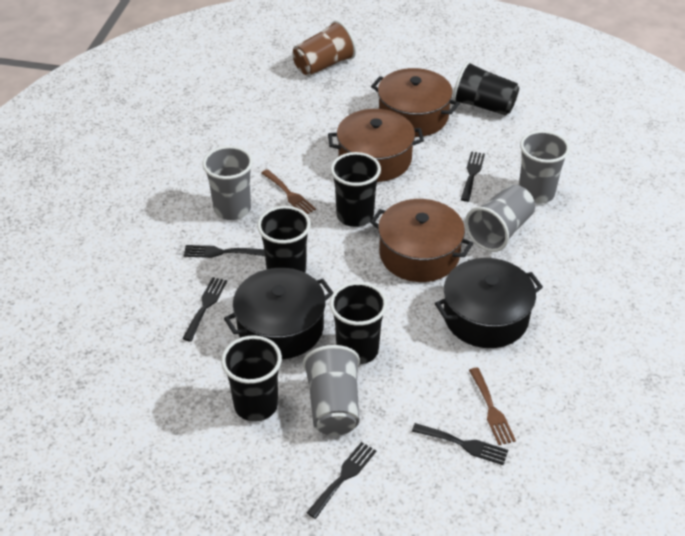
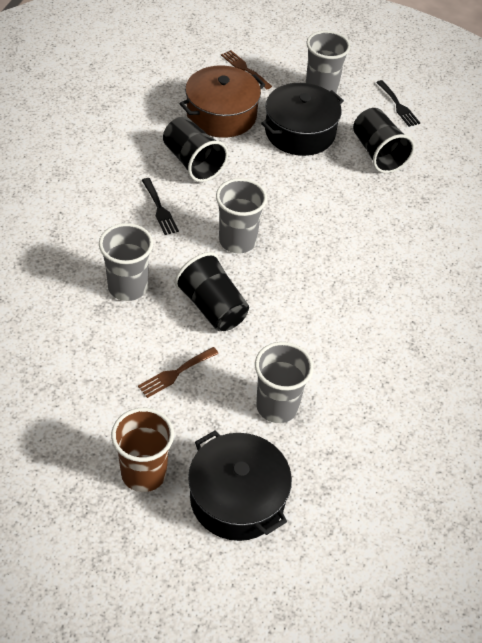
black cup: [221,336,282,422] [257,206,311,273] [330,152,381,227] [330,282,387,365] [453,61,519,116] = 5 -> [163,117,228,182] [175,252,249,331] [353,108,415,173] = 3
black fork: [182,277,227,341] [184,245,265,258] [307,442,376,519] [412,423,508,465] [461,151,485,202] = 5 -> [142,178,179,235] [376,80,420,127] = 2
brown pot: [328,109,424,182] [370,199,473,282] [371,68,460,137] = 3 -> [179,66,265,138] = 1

